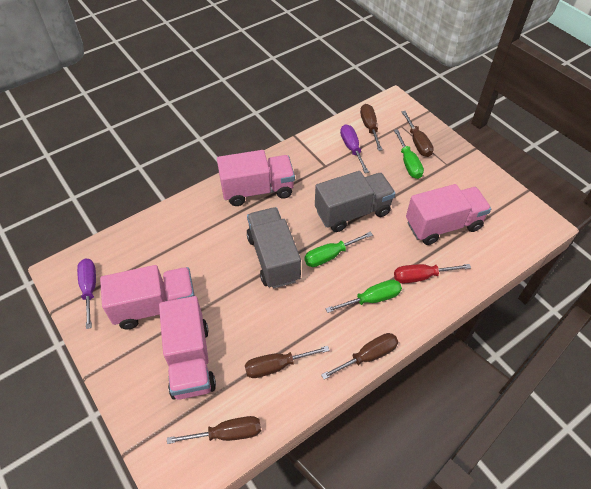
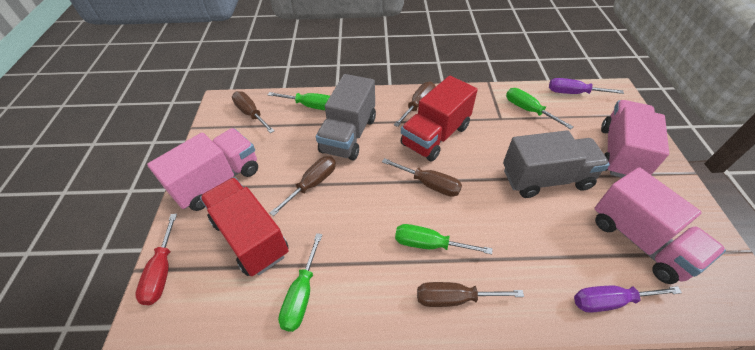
green screwdriver: [304,232,373,267] [326,280,402,313] [394,129,424,179] = 3 -> [268,92,330,110] [278,233,322,332] [395,224,492,254] [506,88,574,129] = 4
pink truck: [100,265,195,330] [159,296,216,400] [217,150,295,206] [406,184,491,245] = 4 -> [147,128,258,211] [594,167,726,284] [601,100,669,178] = 3
red truck: none = 0 -> [200,177,289,276] [400,76,478,161] = 2

